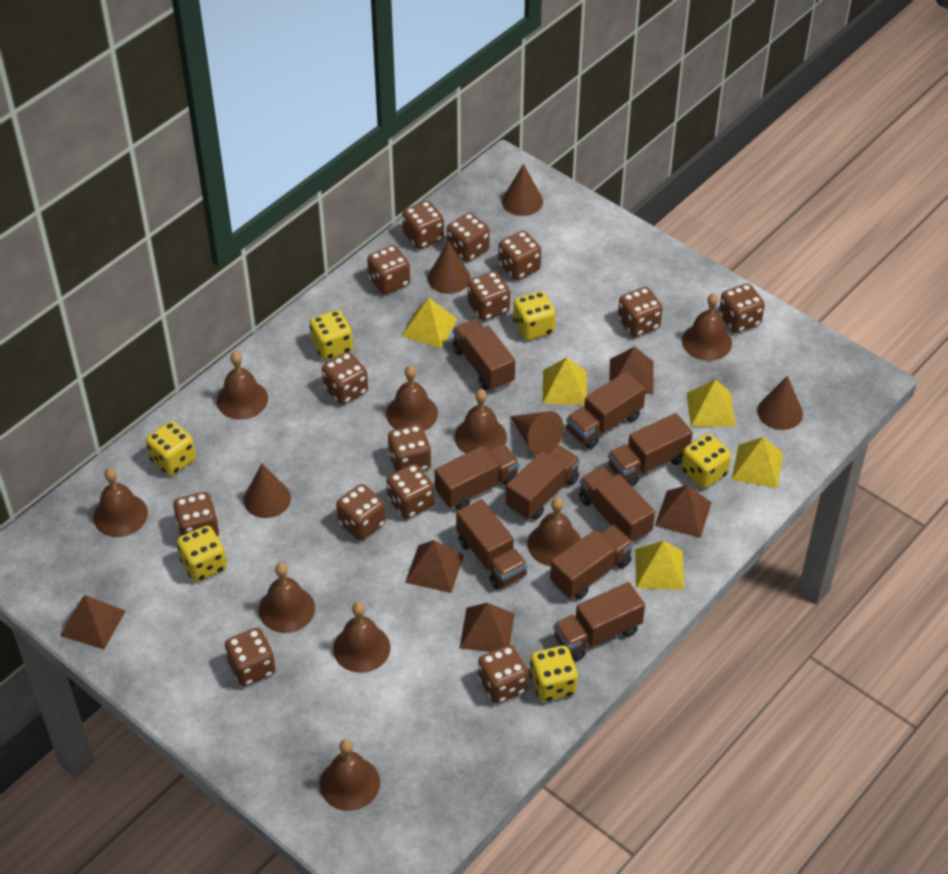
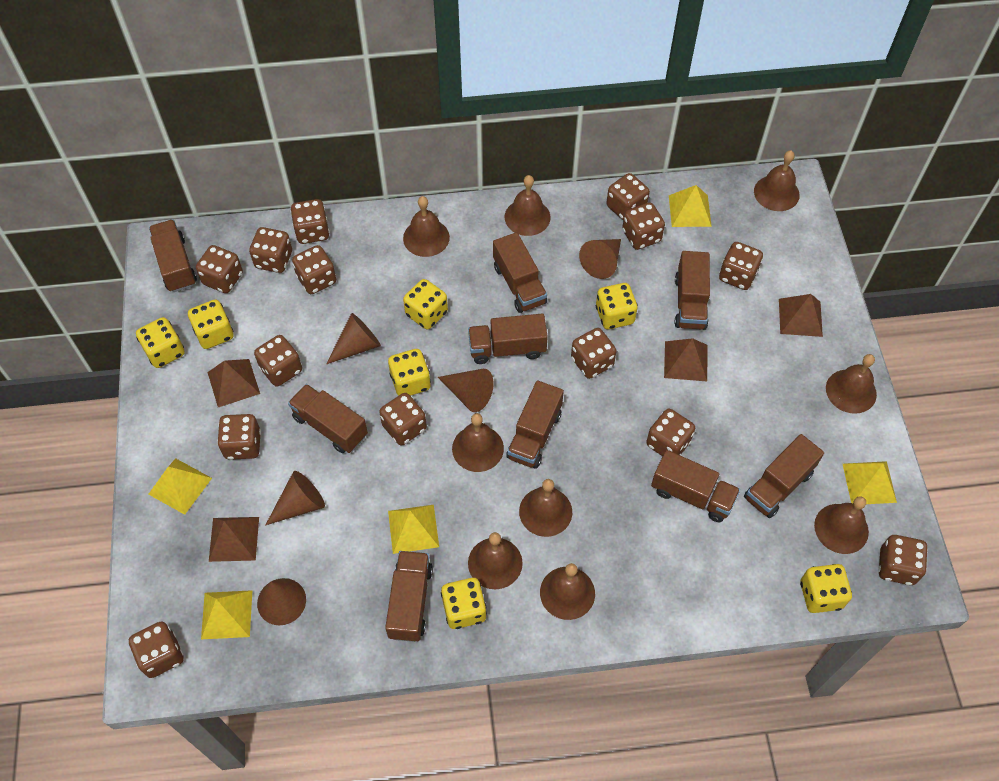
brown pyramid: [60,595,126,649] [405,540,464,593] [460,603,515,652] [609,346,654,394] [655,485,712,538] = 5 -> [207,359,260,407] [209,517,259,562] [664,338,707,381] [779,294,823,337] = 4
yellow dice: [146,421,196,476] [177,525,227,582] [310,310,353,360] [513,291,556,340] [530,646,578,702] [681,434,731,489] = 6 -> [136,317,185,368] [188,299,234,349] [388,349,431,396] [403,279,448,330] [441,578,487,629] [596,283,638,330] [800,564,852,613] = 7

